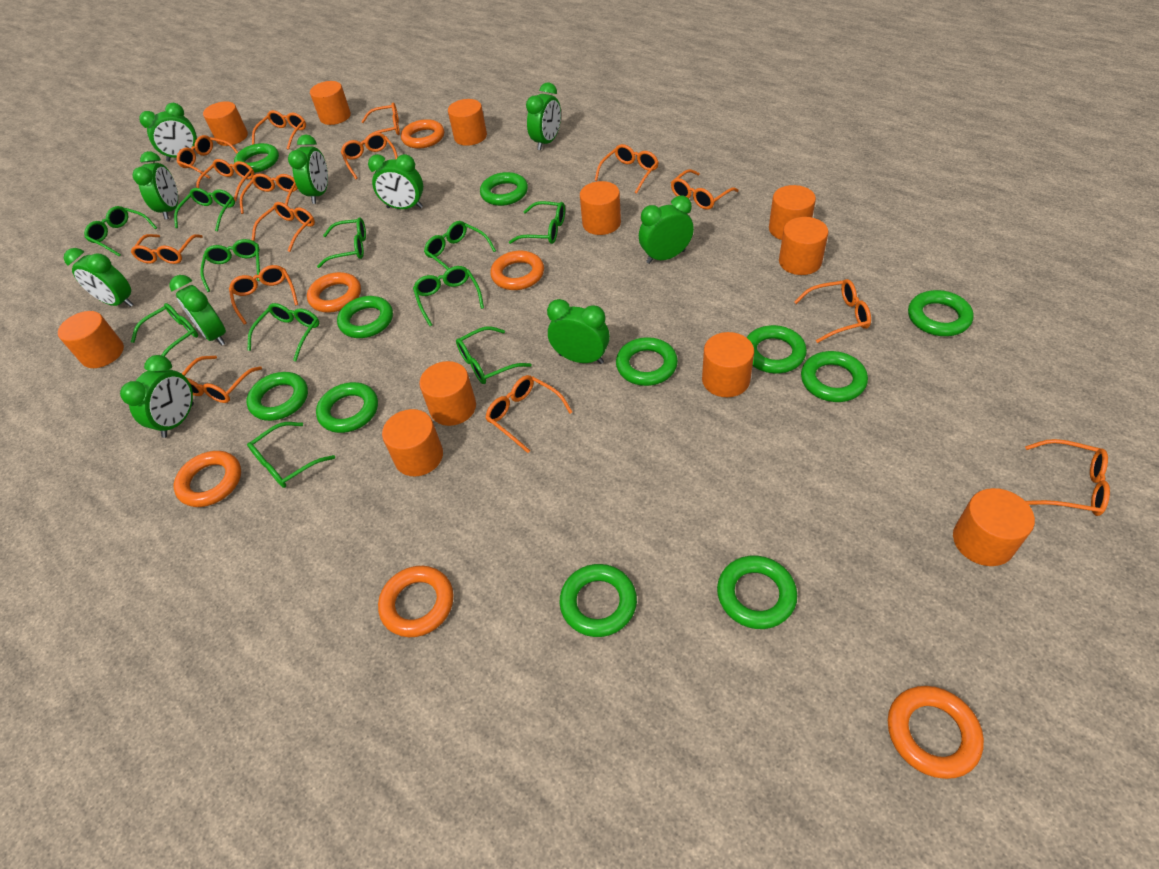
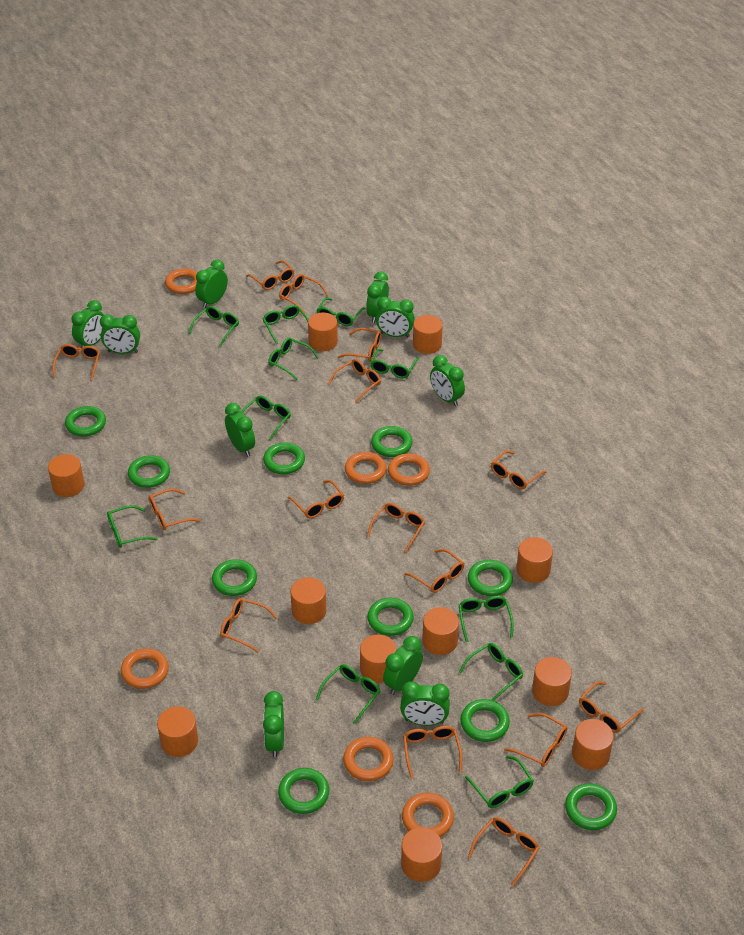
green ring: [234,143,279,173] [246,372,308,421] [316,382,378,433] [337,296,393,338] [480,172,528,206] [559,564,637,637] [616,337,678,386] [717,556,797,629] [746,325,807,373] [801,351,868,402] [908,290,974,336] = 11 -> [65,406,106,437] [128,455,170,488] [212,559,257,596] [263,443,305,474] [278,768,330,814] [367,598,414,636] [371,426,412,457] [460,699,510,742] [468,560,513,596] [565,783,617,830] = 10

